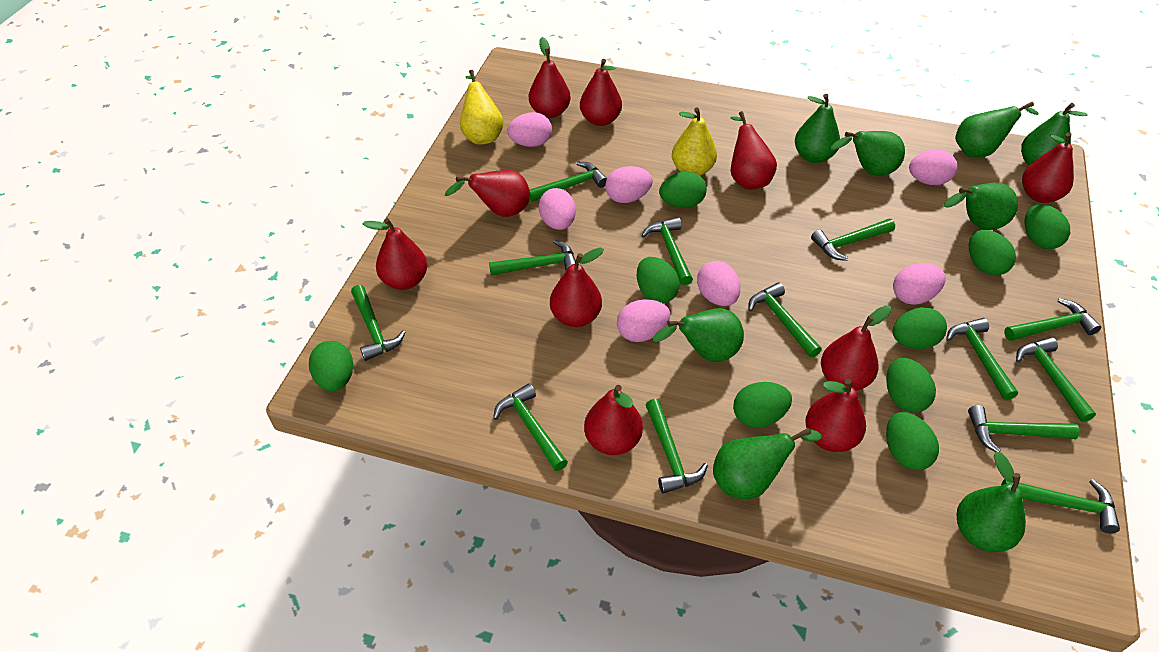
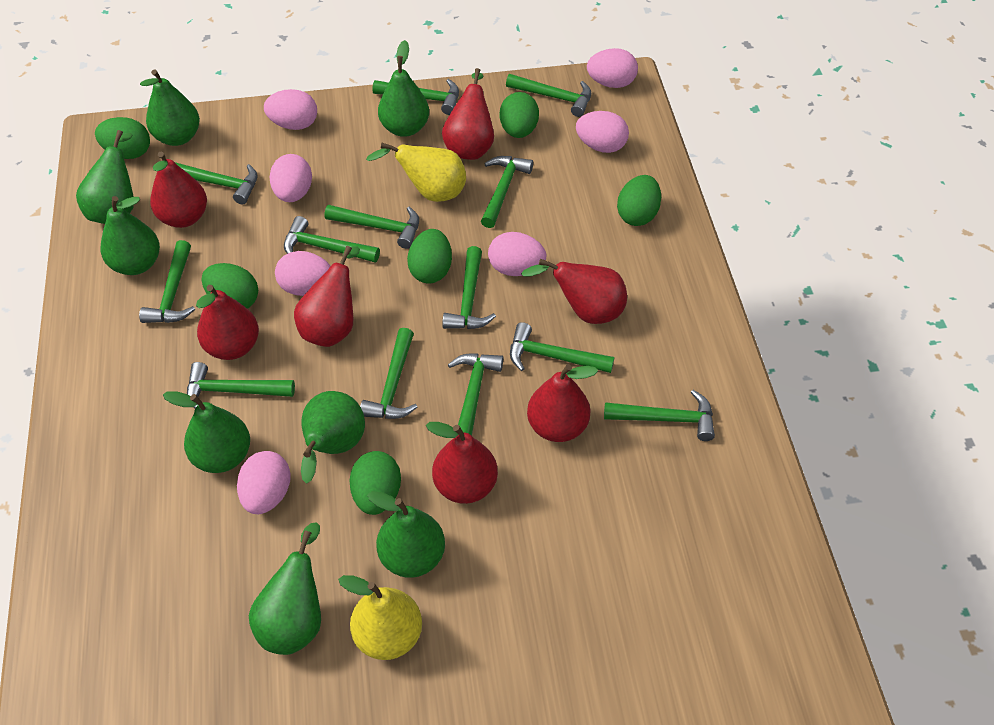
green egg: [309,341,353,391] [637,257,680,304] [659,172,707,208] [733,382,792,428] [886,358,936,413] [886,412,939,470] [893,307,947,349] [969,230,1016,276] [1024,204,1070,249] = 9 -> [95,117,150,159] [202,263,258,309] [349,451,401,515] [407,229,452,283] [500,92,539,138] [617,175,661,226] = 6
red pear: [363,218,427,290] [445,170,530,217] [529,37,571,118] [550,248,604,327] [580,59,622,126] [584,385,643,455] [730,111,777,190] [805,379,866,452] [821,305,891,391] [1022,132,1074,203] = 10 -> [150,152,207,228] [196,285,259,360] [294,246,360,347] [426,422,498,504] [442,68,494,160] [521,259,627,324] [527,364,598,442] = 7

